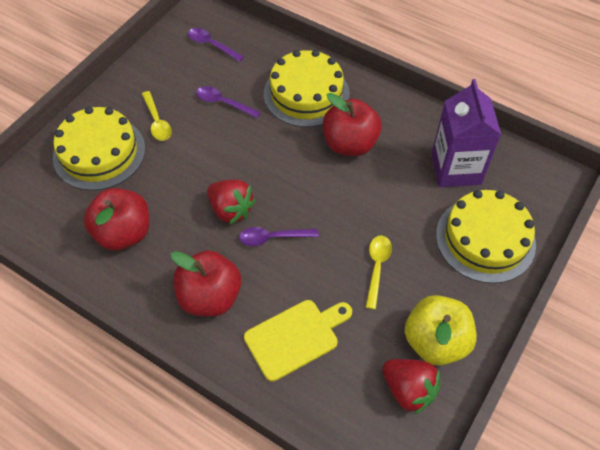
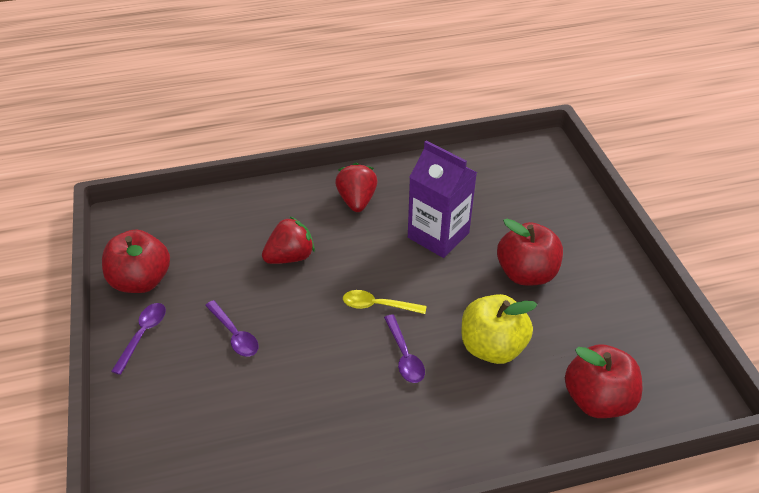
yellow cake: [53,106,145,191] [264,50,350,127] [436,190,536,283] = 3 -> none = 0
yellow cutting board: [244,300,352,382] = 1 -> none = 0
yellow spoon: [142,91,172,141] [365,236,392,310] = 2 -> [343,290,427,314] = 1

